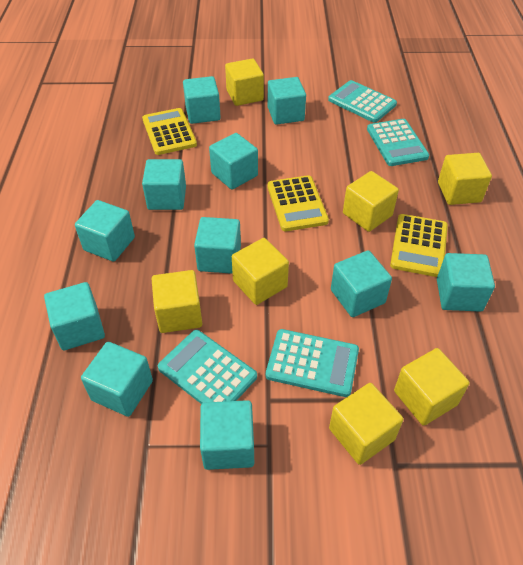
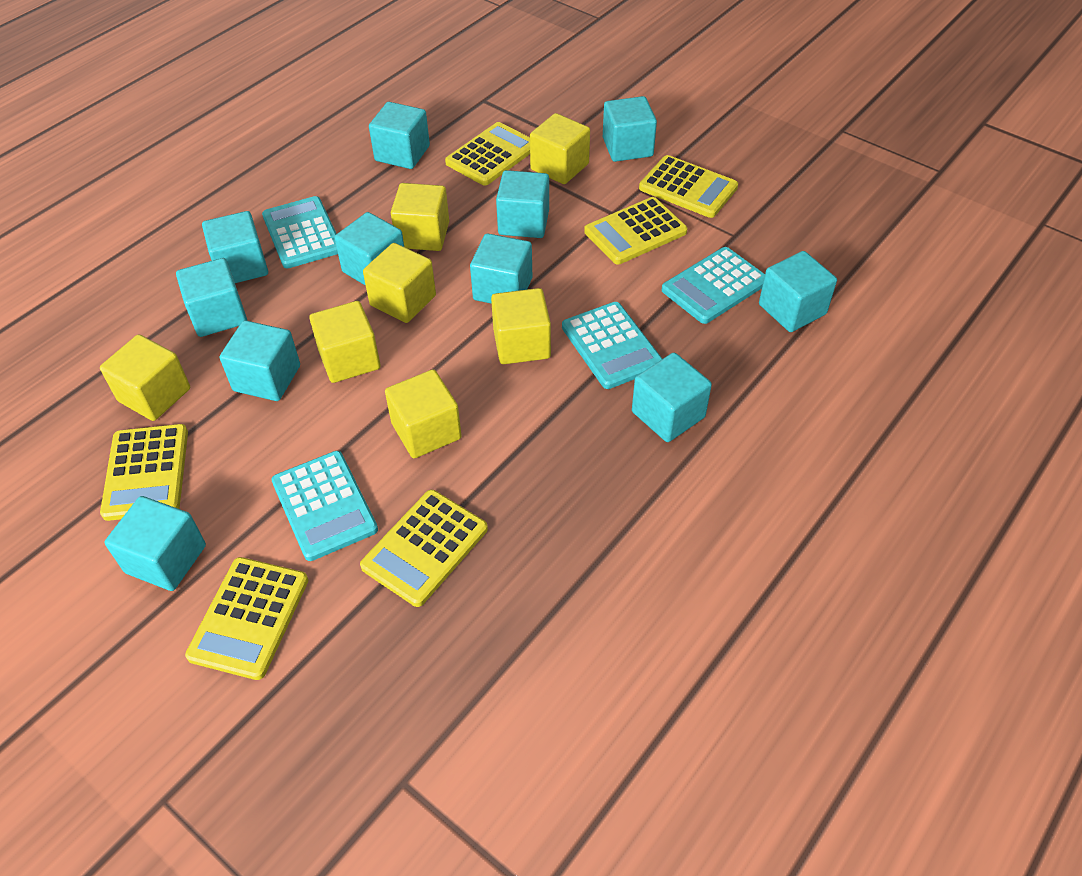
yellow calculator: [142,108,197,155] [267,175,329,231] [390,214,448,277] = 3 -> [100,424,188,521] [185,557,308,680] [360,490,488,607] [445,122,530,186] [584,197,688,265] [639,155,738,218] = 6

